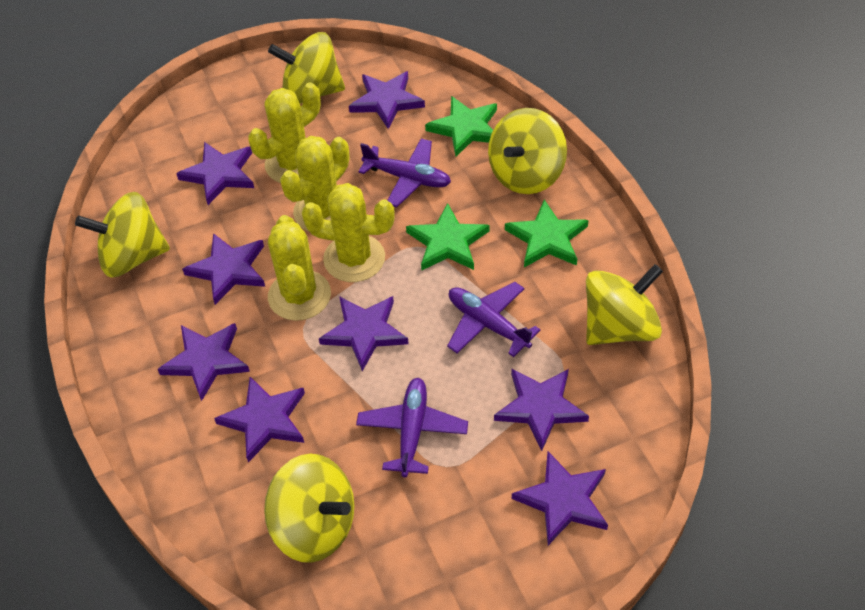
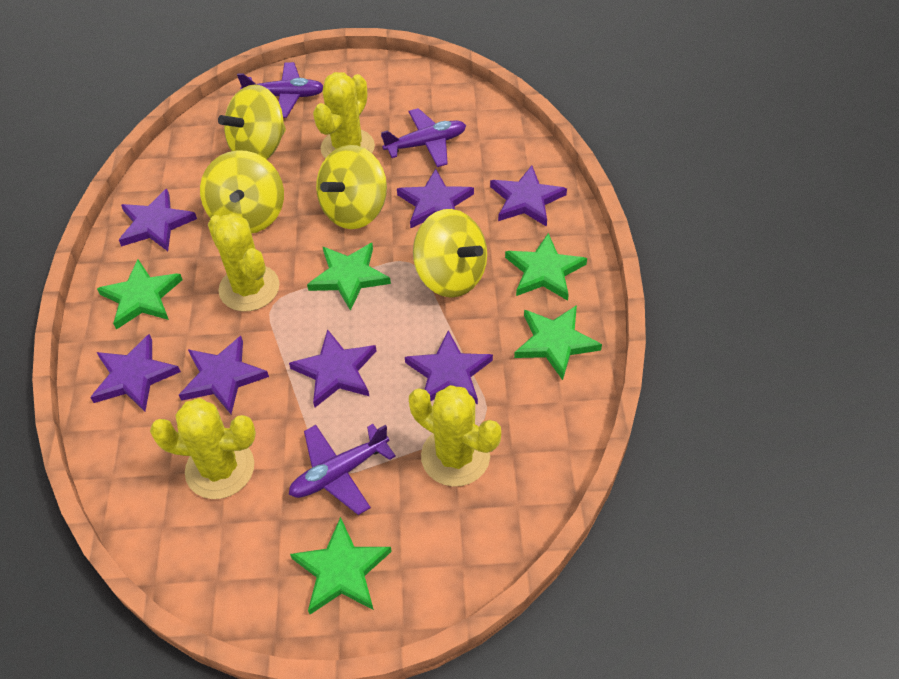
green star: [406,203,489,271] [425,96,497,157] [505,200,589,267] = 3 -> [97,260,183,330] [290,517,392,614] [307,243,391,311] [505,233,587,301] [514,305,602,380] = 5
purple star: [158,323,250,401] [176,142,254,205] [182,233,265,305] [214,377,305,463] [319,296,409,371] [349,71,425,129] [494,369,589,451] [512,451,608,545] = 8 -> [90,334,181,412] [119,189,197,251] [179,336,269,414] [289,329,376,407] [397,169,474,228] [405,330,493,405] [490,165,567,227] = 7
yellow spinning top: [75,192,170,278] [264,454,354,563] [268,32,345,104] [488,108,567,194] [586,264,663,345] = 5 -> [200,150,284,234] [218,84,286,160] [316,145,387,229] [413,209,487,298] = 4

